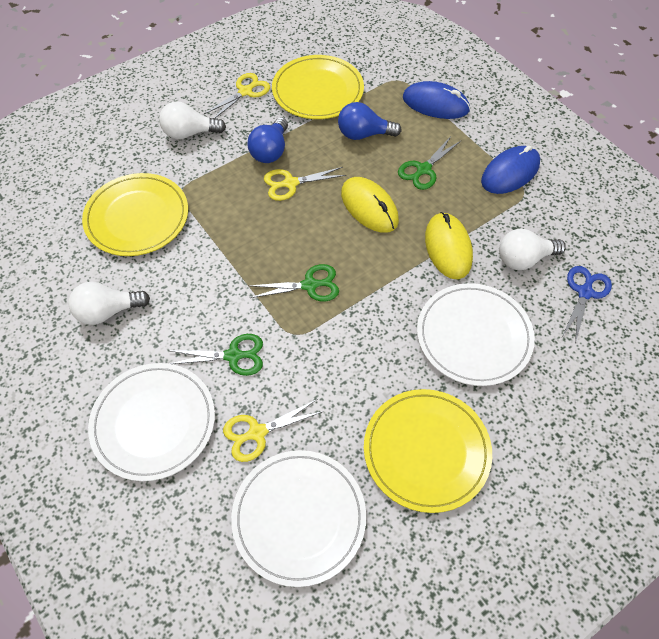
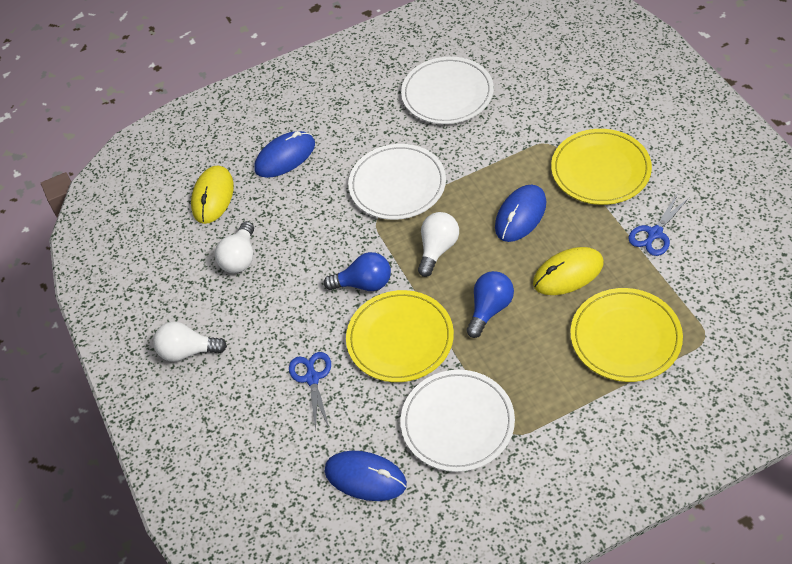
blue mouse: [403,81,470,119] [481,145,540,194] = 2 -> [254,131,315,178] [325,451,407,501] [495,184,547,242] = 3
blue scissors: [562,266,612,343] = 1 -> [289,352,331,431] [628,193,689,256] = 2
green scissors: [168,334,263,376] [249,264,339,302] [398,136,461,190] = 3 -> none = 0
yellow scissors: [204,73,270,119] [223,399,324,462] [264,167,346,201] = 3 -> none = 0

